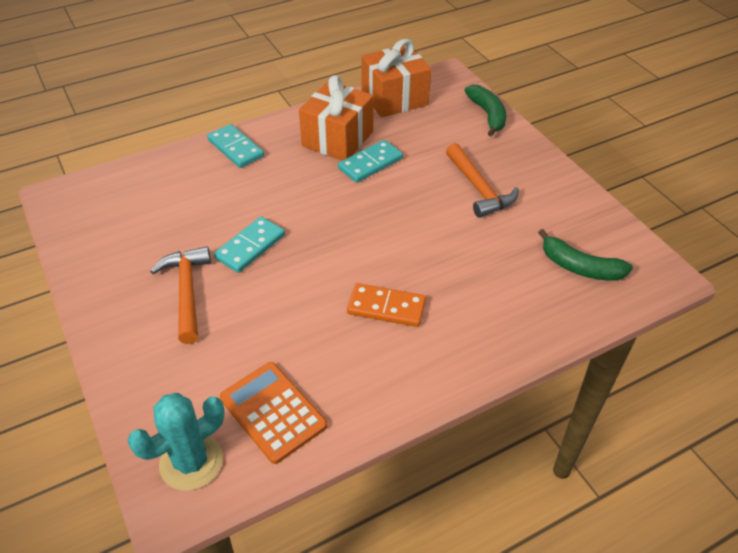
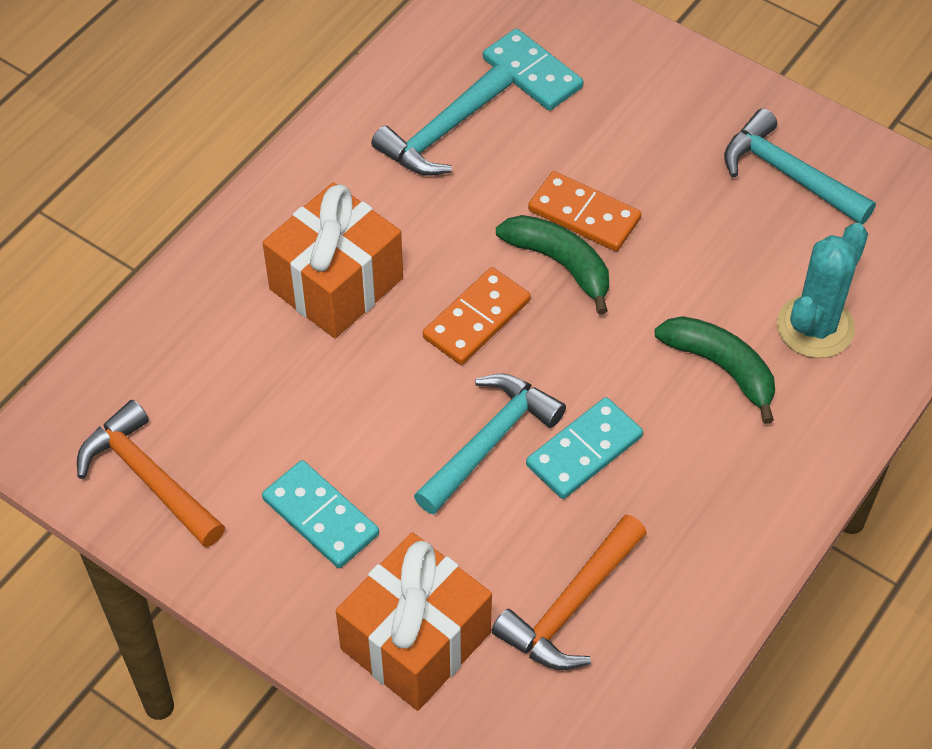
orange calculator: [220,362,327,464] = 1 -> none = 0
orange domino: [347,283,426,327] = 1 -> [423,267,531,365] [528,171,642,251] = 2
turquoise hammer: none = 0 -> [371,64,513,176] [414,374,566,515] [724,109,876,224] = 3

